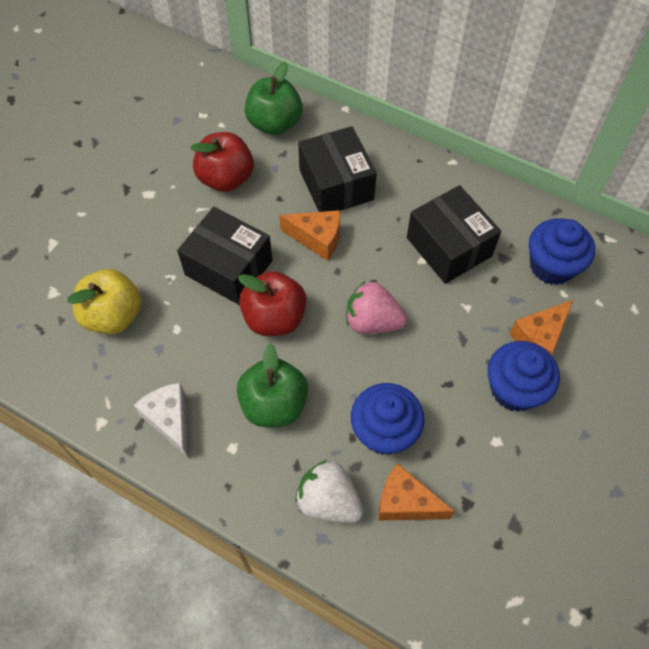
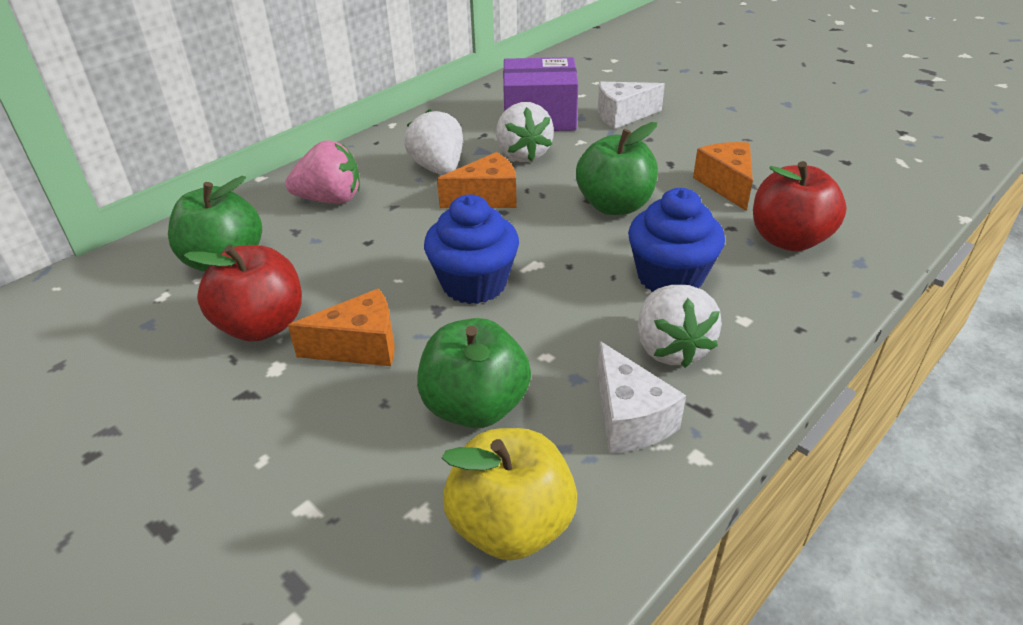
black box: [177,207,273,305] [298,126,377,212] [407,185,501,284] = 3 -> none = 0
blue cupcake: [351,383,425,455] [488,341,560,412] [529,218,595,285] = 3 -> [424,194,519,304] [628,188,725,292] = 2
green apple: [237,344,308,427] [245,62,303,135] = 2 -> [168,176,262,272] [417,318,531,429] [576,122,658,215] = 3
purple box: none = 0 -> [503,57,578,131] = 1
white cheese: [134,383,188,457] = 1 -> [597,341,686,454] [598,82,665,129] = 2
white strawberry: [295,460,364,523] = 1 -> [404,109,463,175] [496,102,554,162] [638,285,722,368] = 3

